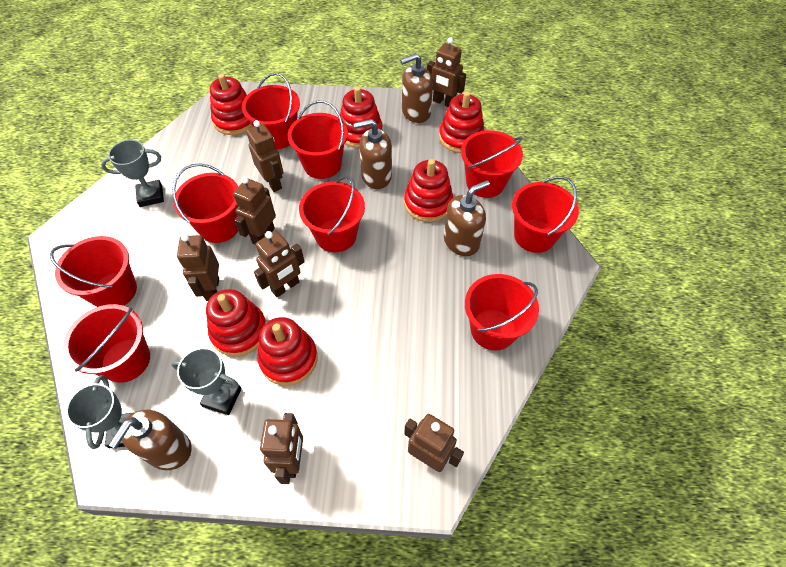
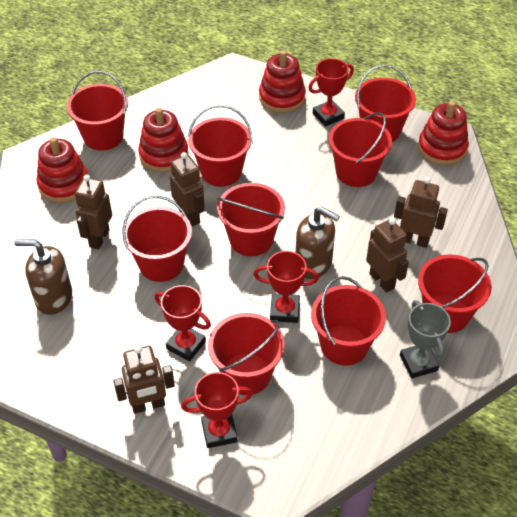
brown robot: [177,234,219,301] [233,177,276,245] [246,120,284,192] [254,231,305,297] [260,413,303,484] [404,414,464,472] [427,37,466,107] = 7 -> [75,174,112,249] [113,346,175,414] [170,152,205,227] [366,218,409,293] [394,177,448,248] = 5
brown soap dispenser: [109,410,192,470] [354,119,392,189] [400,53,433,123] [444,180,490,256] = 4 -> [14,239,72,315] [296,206,340,279] = 2
grey trophy: [66,375,132,449] [101,140,164,207] [171,348,242,415] = 3 -> [400,300,451,378] = 1
red stacking toy: [206,289,266,357] [210,74,253,135] [257,317,318,386] [340,86,383,148] [404,159,453,222] [439,91,485,153] = 6 -> [37,137,88,203] [138,108,189,172] [259,50,306,113] [418,101,469,165] = 4
red trophy: none = 0 -> [155,285,211,362] [181,372,253,448] [254,251,319,323] [308,58,354,127] = 4

